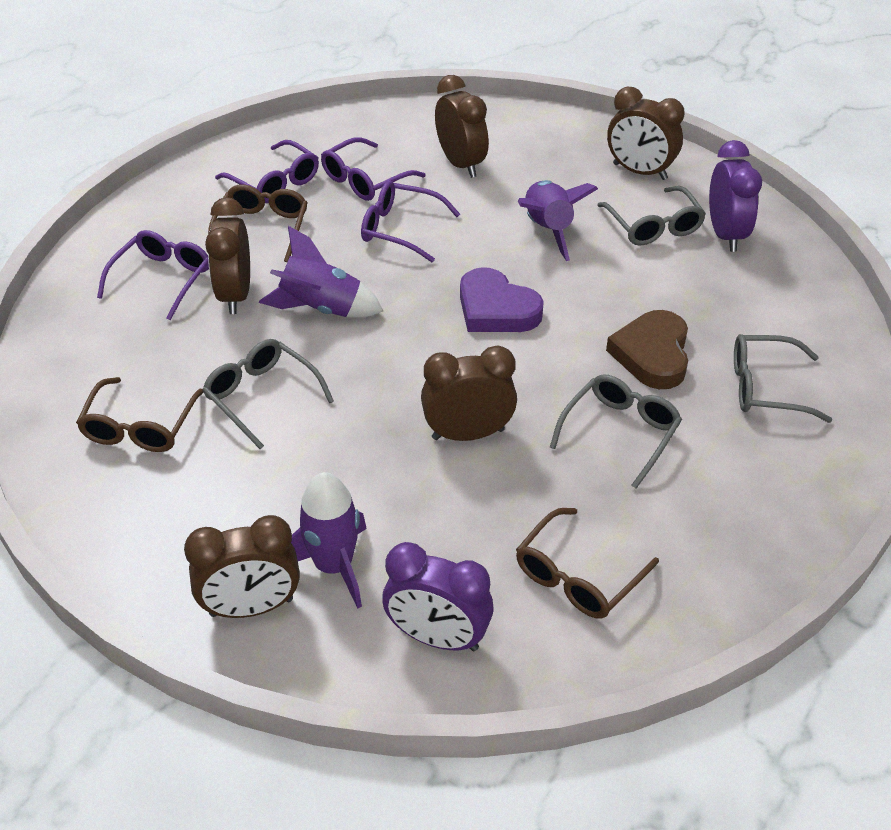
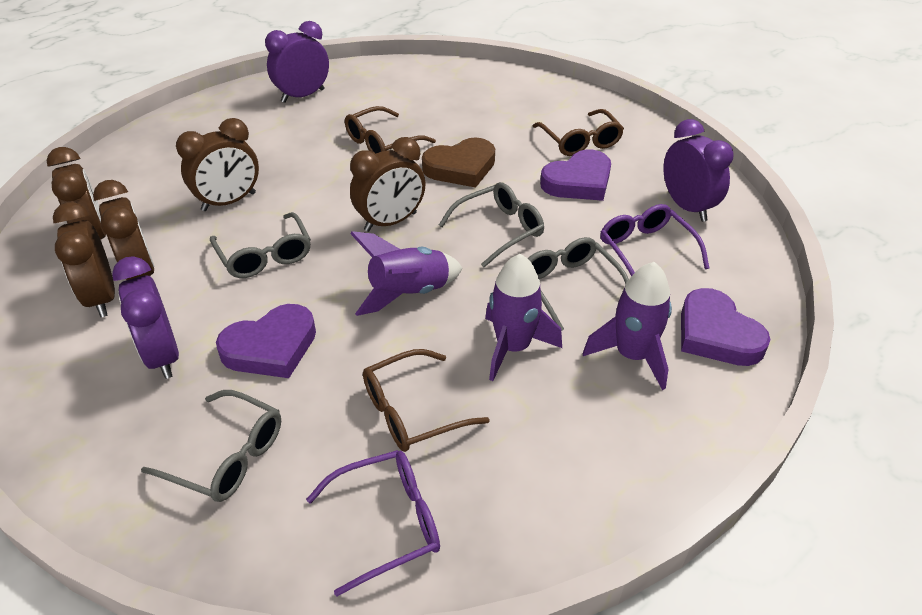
purple clock: [382,542,494,651] [709,140,762,252] = 2 -> [112,256,179,379] [265,21,329,103] [664,119,733,222] = 3
purple glasses: [97,230,209,320] [215,140,319,203] [321,137,426,201] [361,181,460,262] = 4 -> [306,450,440,596] [600,204,709,276] = 2
purple heart: [460,267,544,332] = 1 -> [216,304,316,378] [540,150,611,201] [681,288,771,366] = 3

